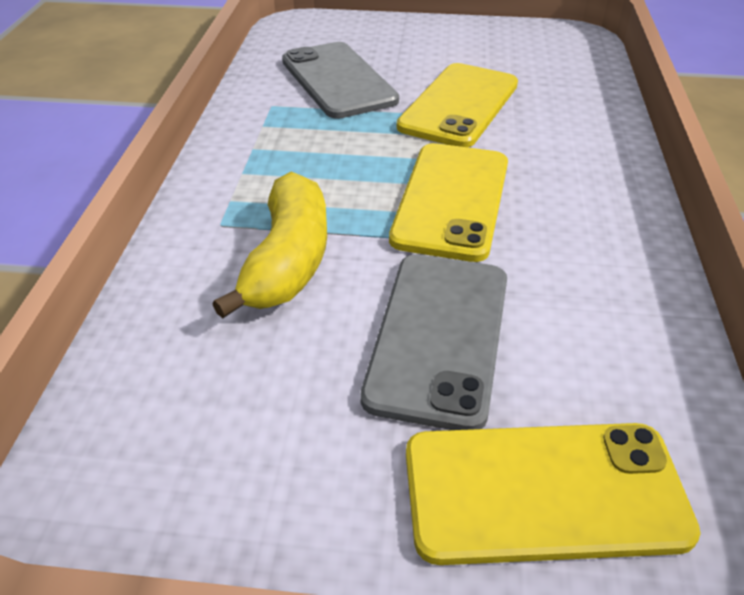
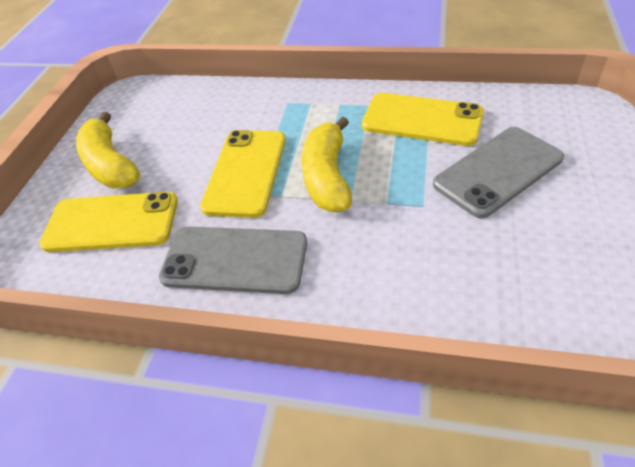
yellow banana: [212,172,327,319] = 1 -> [76,112,140,189] [301,116,352,212] = 2

